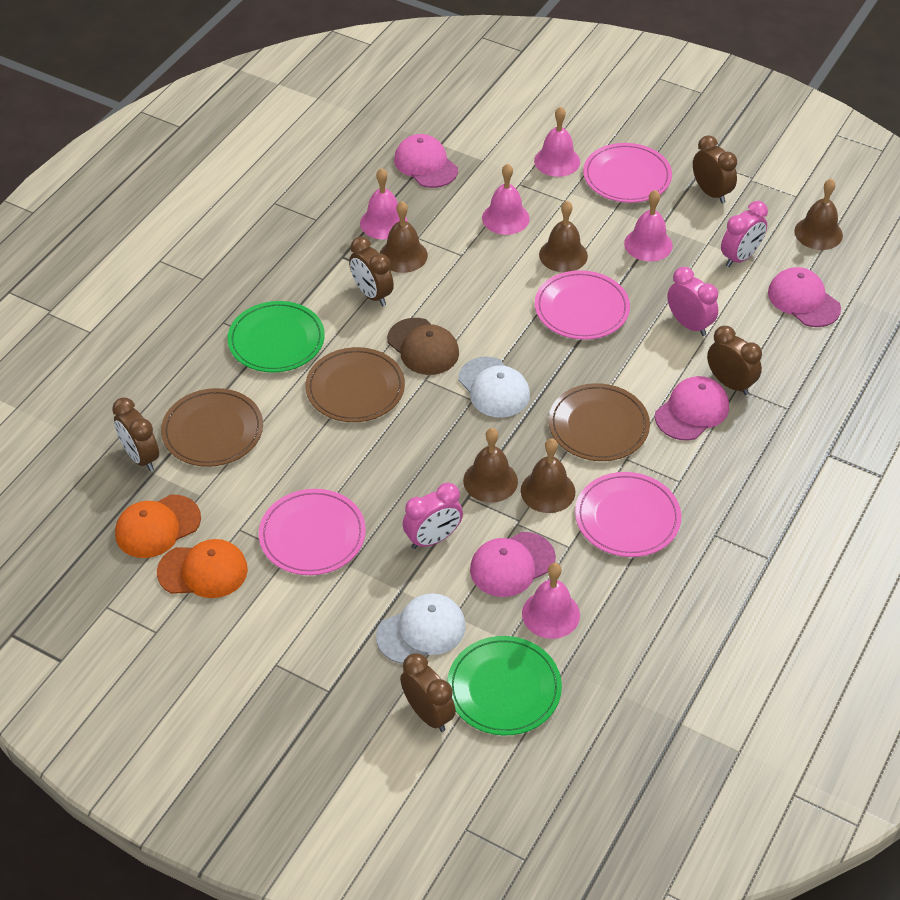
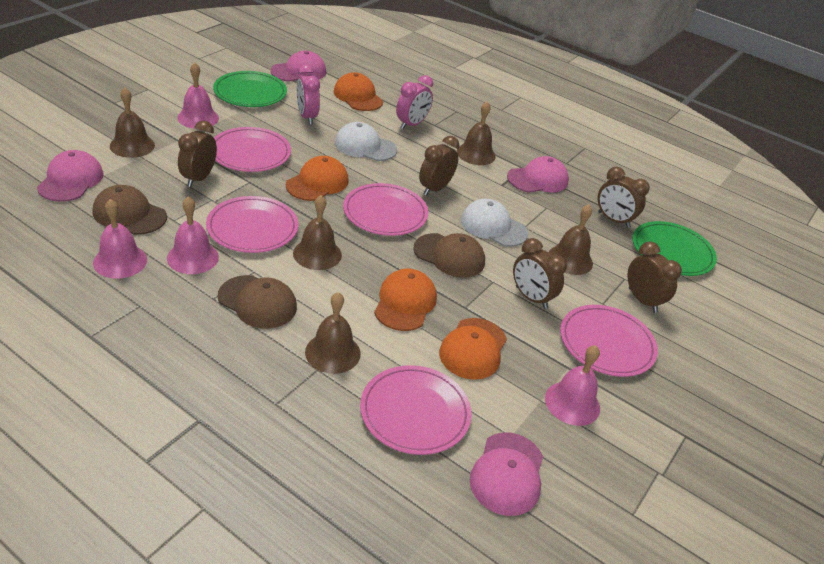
brown cap: [387,318,459,375] = 1 -> [93,185,167,235] [218,275,297,329] [413,233,485,278] = 3
brown plate: [161,388,263,467] [305,347,405,422] [549,383,650,461] = 3 -> none = 0
orange cap: [115,495,201,558] [157,539,248,598] = 2 -> [286,156,349,201] [334,72,383,111] [374,269,437,331] [439,318,507,380] = 4
pink bell: [360,168,408,239] [482,164,530,235] [522,563,580,639] [534,107,580,177] [624,190,673,261] = 5 -> [93,199,147,279] [167,196,219,274] [177,62,219,129] [545,345,600,426] = 4
pink clock: [403,482,463,549] [667,267,718,336] [721,201,768,267] = 3 -> [297,64,320,125] [396,75,433,129] = 2
pink plate: [259,489,366,575] [535,270,630,340] [575,472,681,557] [583,143,672,203] = 4 -> [206,196,298,253] [214,127,291,172] [343,183,428,236] [360,365,472,455] [560,305,658,377] = 5

